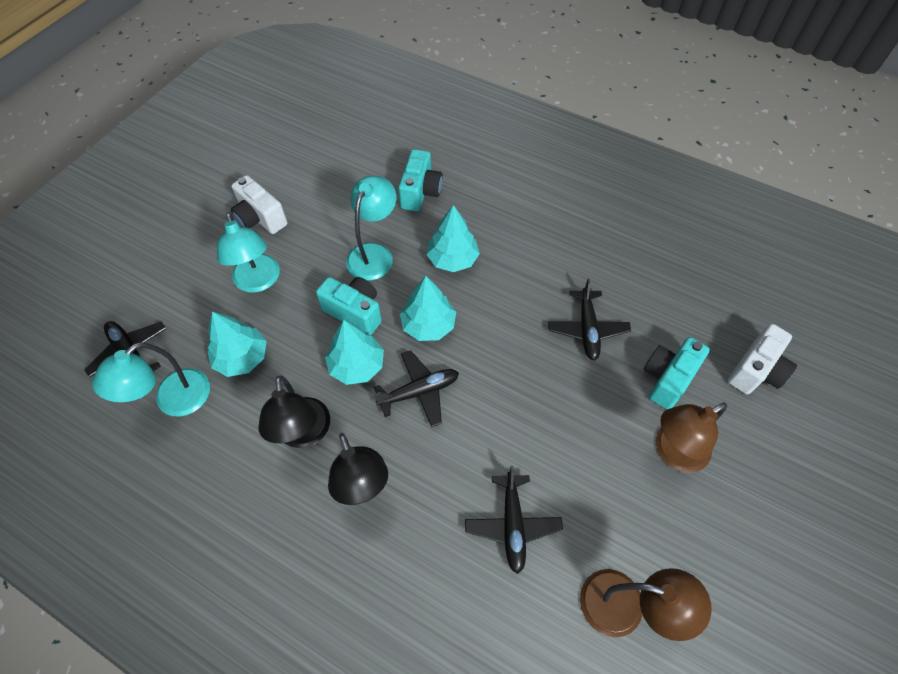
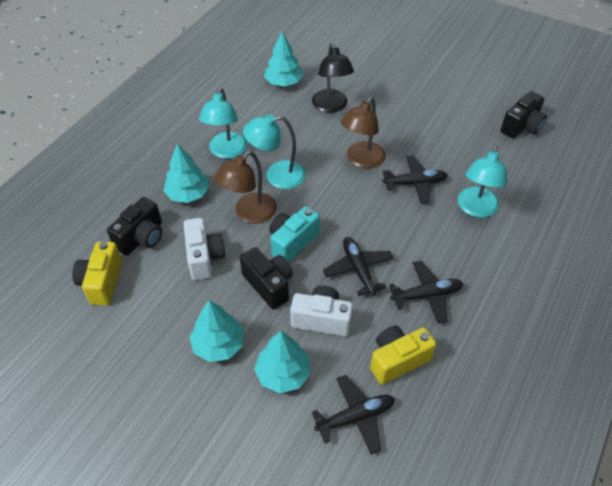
black camera: none = 0 -> [107,197,162,256] [240,247,293,310] [501,91,547,139] = 3
black lamp: [258,376,330,448] [328,433,388,505] = 2 -> [312,43,354,113] = 1
turquoise camera: [316,277,382,335] [398,149,443,211] [643,337,710,409] = 3 -> [269,206,320,262] = 1
yellow camera: none = 0 -> [72,242,122,306] [370,326,436,385] = 2

